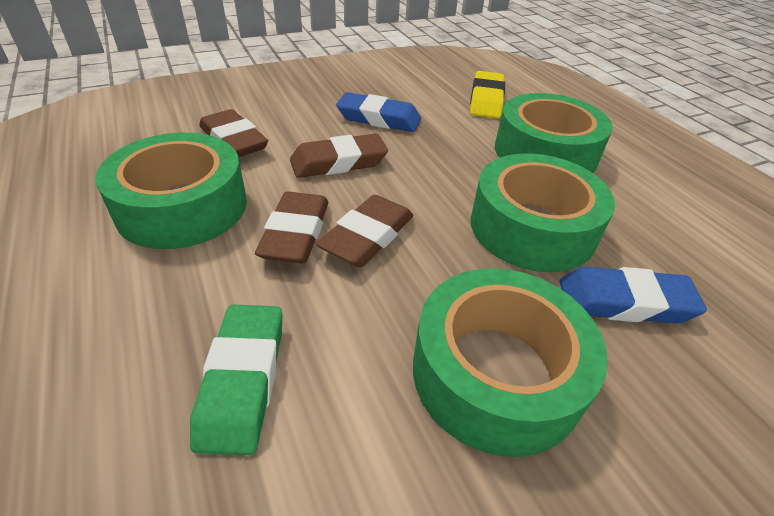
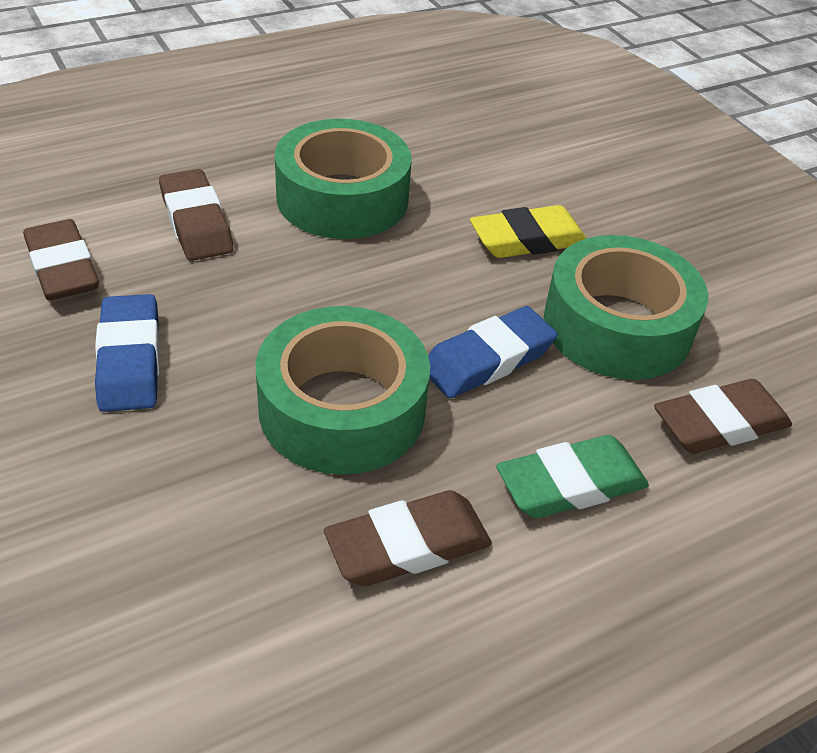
green tape: [95,133,247,249] [413,268,608,457] [471,153,615,272] [495,93,613,173] = 4 -> [256,306,430,475] [275,119,412,239] [543,235,708,380] = 3

